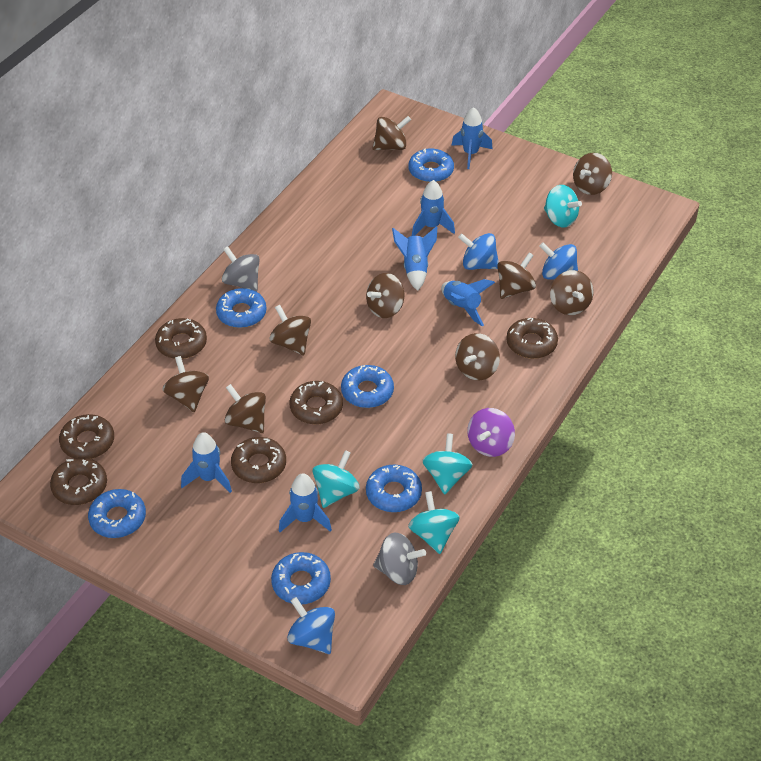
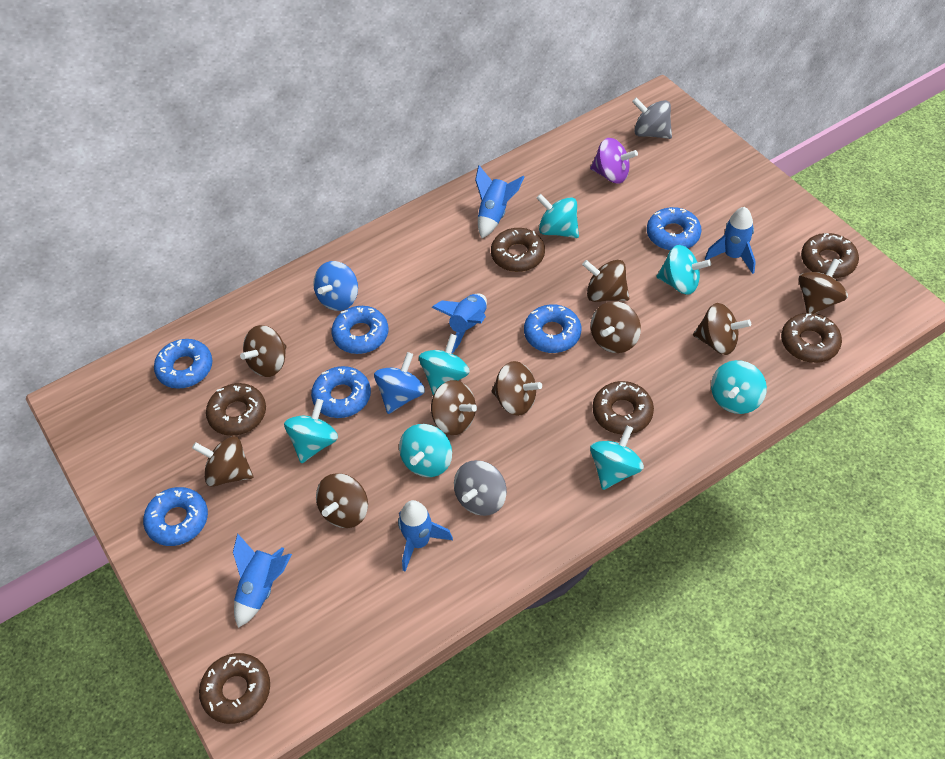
blue rocket: [181,432,232,493] [279,473,332,532] [392,226,437,291] [412,180,455,236] [441,279,495,326] [452,107,493,169] = 6 -> [233,533,292,628] [398,500,453,571] [432,294,487,354] [475,165,524,238] [705,207,756,274] = 5
blue spinning top: [287,597,335,654] [458,233,499,270] [539,242,578,279] = 3 -> [313,261,358,311] [374,352,425,414] = 2
turquoise spinning top: [313,450,359,508] [408,491,460,554] [422,433,473,495] [544,185,582,228] = 4 -> [284,399,338,463] [399,424,452,477] [419,334,470,395] [536,194,579,238] [590,426,644,490] [656,245,711,295] [711,360,767,414] = 7

